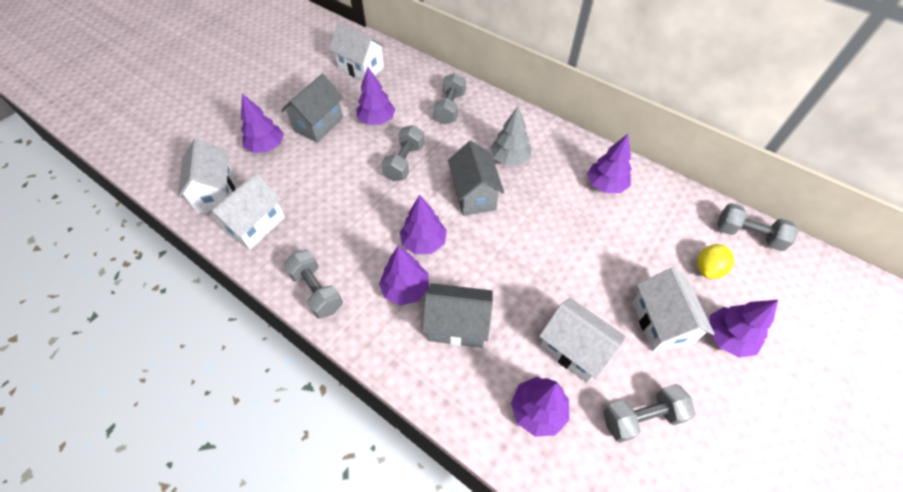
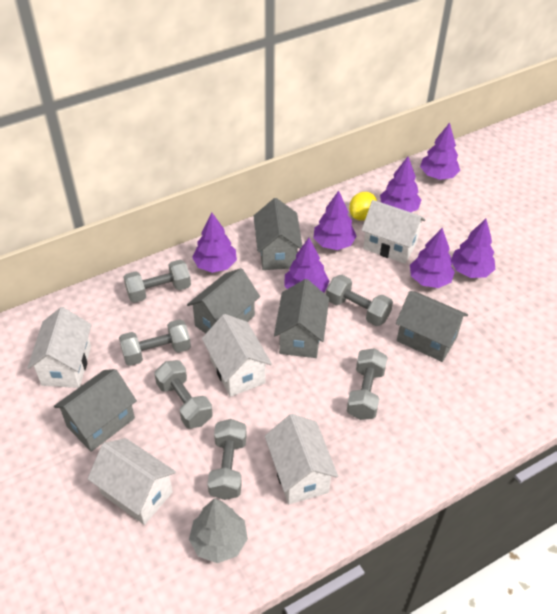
grey dumbbell: [284,250,343,319] [381,125,425,181] [433,73,466,124] [603,384,695,443] [717,203,799,251] = 5 -> [119,319,191,366] [124,260,191,303] [154,360,213,429] [208,419,247,500] [326,275,393,326] [347,348,388,420] = 6
grey house: [281,74,343,143] [422,283,493,348] [448,141,505,216] = 3 -> [54,369,137,452] [187,268,260,334] [254,198,302,270] [274,279,329,358] [396,291,468,362] = 5

